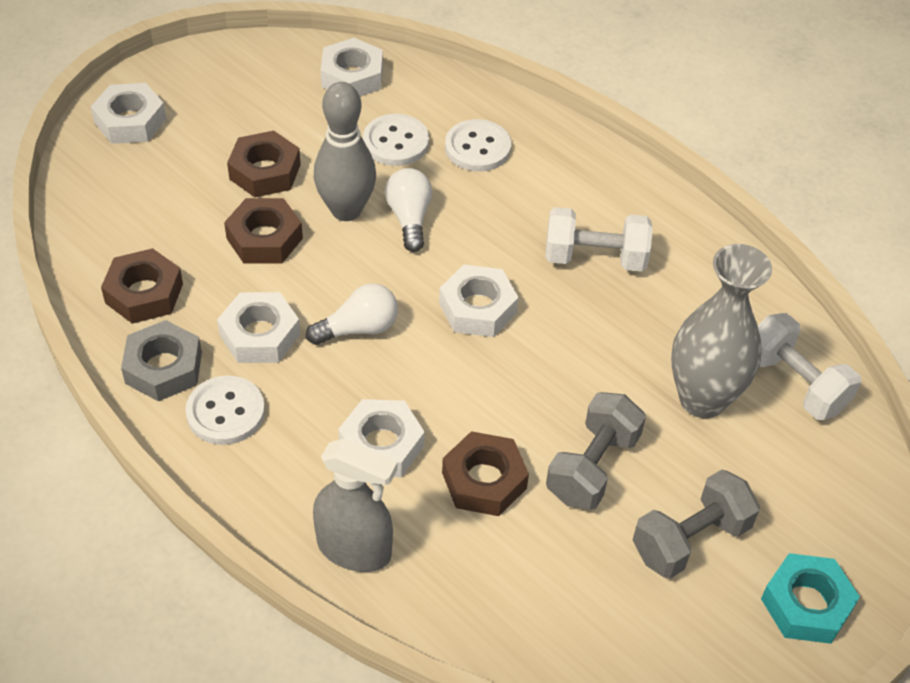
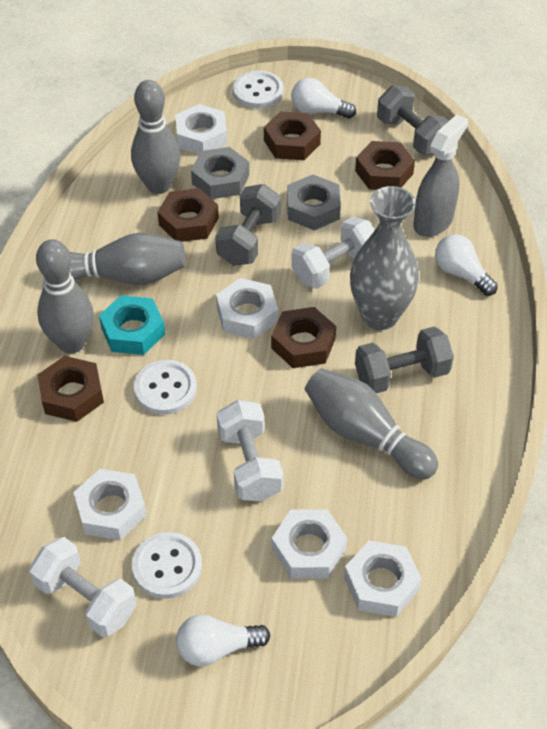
brown nut: [101,248,183,324] [224,198,303,264] [227,131,301,197] [442,431,529,516] = 4 -> [37,356,104,422] [158,188,219,242] [264,111,321,160] [271,307,336,368] [355,141,415,190] = 5
grey bowling pin: [314,82,376,221] = 1 -> [36,239,94,353] [70,233,186,285] [131,80,180,194] [305,368,438,479] = 4
grey dumbbell: [546,392,646,510] [633,469,760,579] = 2 -> [215,184,281,266] [355,327,454,393] [377,85,448,155] = 3
grey nut: [121,320,202,401] = 1 -> [191,147,249,199] [287,174,341,230] = 2
white dumbbell: [545,207,653,272] [758,313,861,420] = 2 -> [29,537,137,637] [217,400,283,502] [291,217,375,289] = 3
white light bulb: [306,283,398,345] [385,168,432,252] = 2 -> [176,614,270,666] [291,78,356,119] [435,234,498,296] = 3

